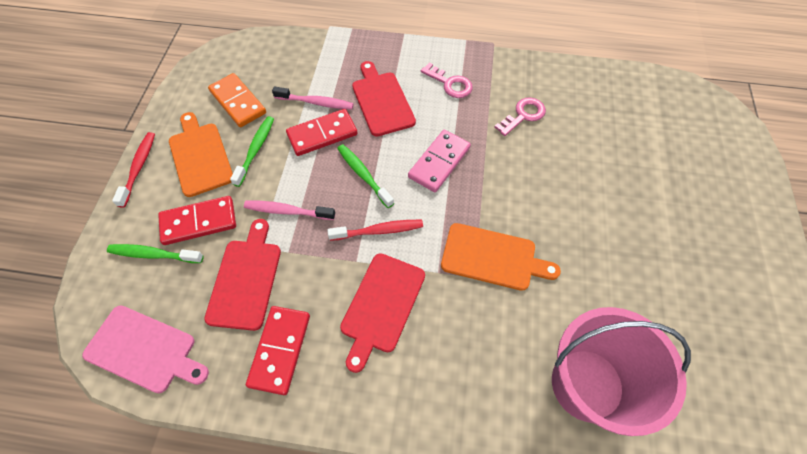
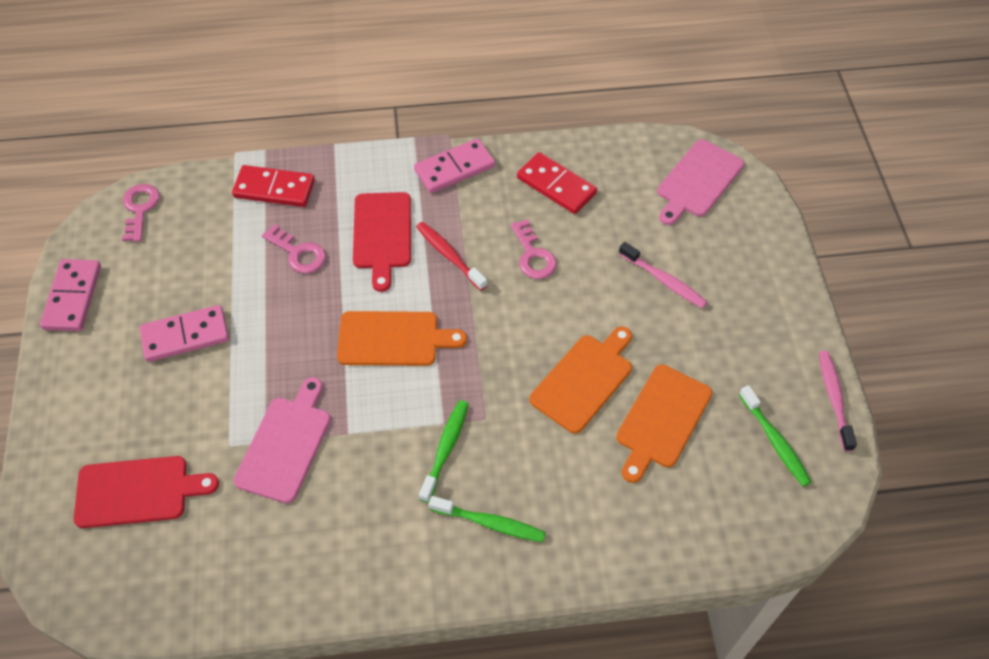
orange cutting board: [169,112,233,197] [441,223,561,291] = 2 -> [337,311,467,366] [529,326,632,434] [616,364,712,483] = 3
orange domino: [208,73,266,127] = 1 -> none = 0
pink bucket: [552,307,691,436] = 1 -> none = 0
pink cutting board: [82,305,209,393] = 1 -> [234,377,331,503] [657,139,744,225] = 2
pink domino: [408,130,471,192] = 1 -> [40,259,101,331] [139,305,229,362] [414,138,495,193] = 3
pink key: [421,63,473,98] [494,97,546,136] = 2 -> [122,184,160,242] [262,224,326,273] [511,219,557,279] = 3
red cutting board: [204,219,281,331] [340,253,425,373] [352,61,416,137] = 3 -> [74,456,219,528] [353,192,411,292] = 2
red domino: [158,196,236,245] [246,306,310,395] [286,109,358,156] = 3 -> [232,165,315,207] [517,152,597,214] = 2
red toothbrush: [112,132,155,208] [327,220,423,241] = 2 -> [416,222,487,291] = 1

